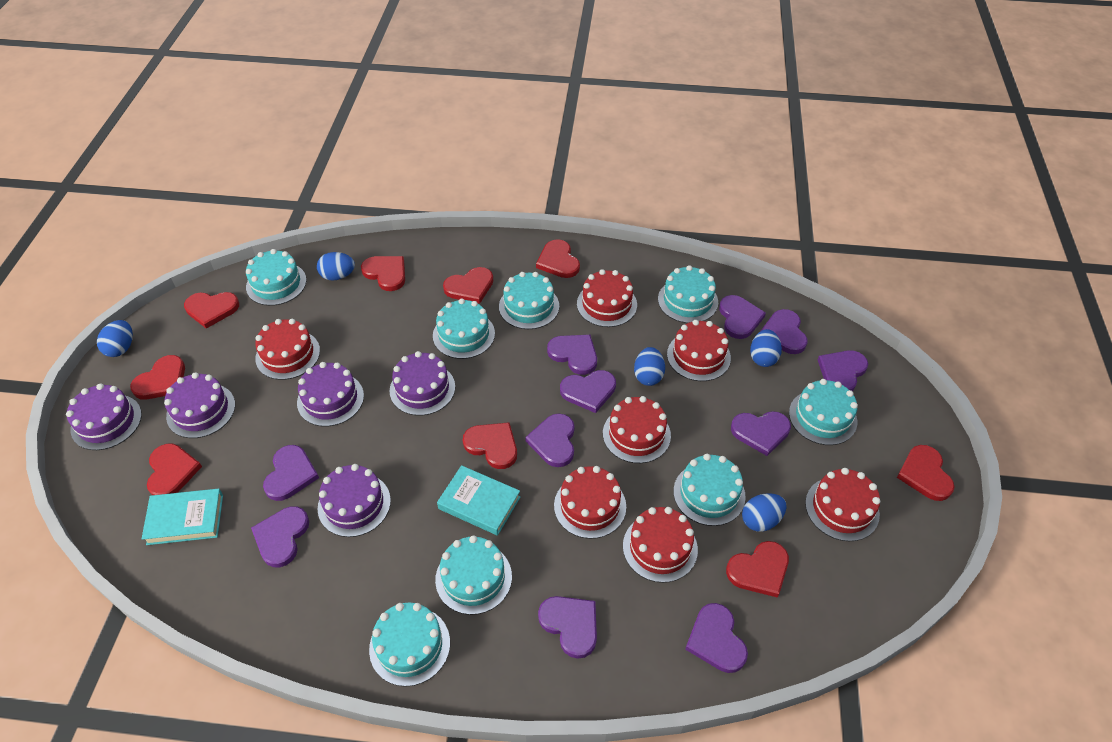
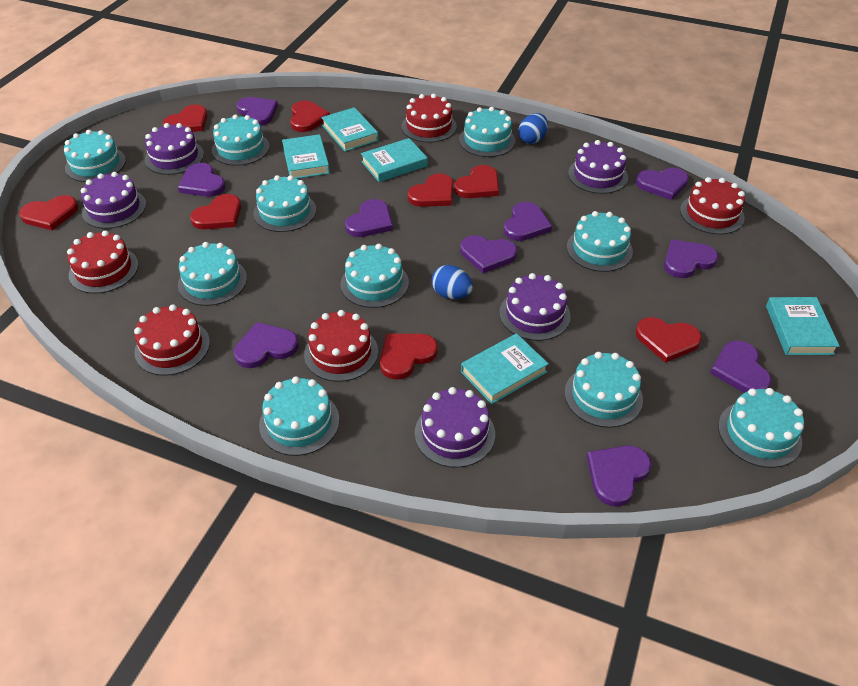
blue egg: [97,320,133,357] [317,252,355,281] [634,347,665,386] [742,493,787,532] [750,329,782,367] = 5 -> [431,265,473,299] [518,113,548,144] = 2
purple heart: [251,506,309,567] [263,445,319,501] [525,414,575,467] [538,596,597,659] [547,335,597,375] [560,370,616,413] [685,603,748,673] [719,295,766,339] [731,411,791,456] [761,309,808,354] [818,350,868,391] = 11 -> [178,163,226,197] [234,322,299,368] [236,97,278,126] [345,199,393,237] [460,235,517,273] [503,202,552,241] [587,446,651,507] [636,168,689,200] [664,240,718,278] [710,341,772,393] = 10
red cake: [255,319,320,380] [554,466,626,539] [577,269,637,327] [603,396,671,463] [623,507,698,583] [667,320,731,381] [805,468,880,541] = 7 -> [67,231,139,294] [134,304,210,376] [304,310,378,382] [401,94,457,143] [680,177,745,234] = 5
red heart: [130,355,185,400] [147,444,202,495] [184,292,239,329] [361,256,405,291] [443,267,493,304] [463,422,517,469] [536,239,580,278] [726,541,789,598] [897,445,954,501] = 9 -> [19,195,78,230] [163,104,207,132] [190,194,241,229] [290,100,330,132] [380,334,438,380] [408,173,453,207] [454,165,499,198] [636,317,702,363] = 8
turquoise book: [142,489,223,545] [437,465,520,535] = 2 -> [282,134,330,179] [321,107,379,151] [361,138,428,182] [461,333,549,404] [766,297,840,355] = 5
turquoise cake: [246,249,307,306] [369,603,450,687] [433,299,495,359] [435,535,512,615] [499,272,559,329] [658,265,718,323] [673,454,746,526] [789,379,858,445] = 8 -> [64,130,126,182] [178,242,247,306] [212,115,270,166] [254,175,316,232] [259,376,340,456] [340,244,409,308] [459,107,516,157] [565,352,643,428] [567,211,633,272] [718,388,804,468] = 10

